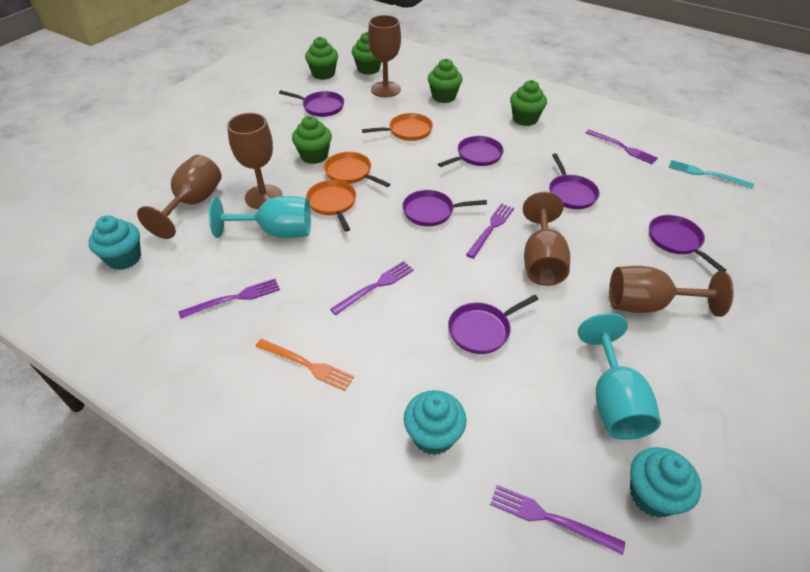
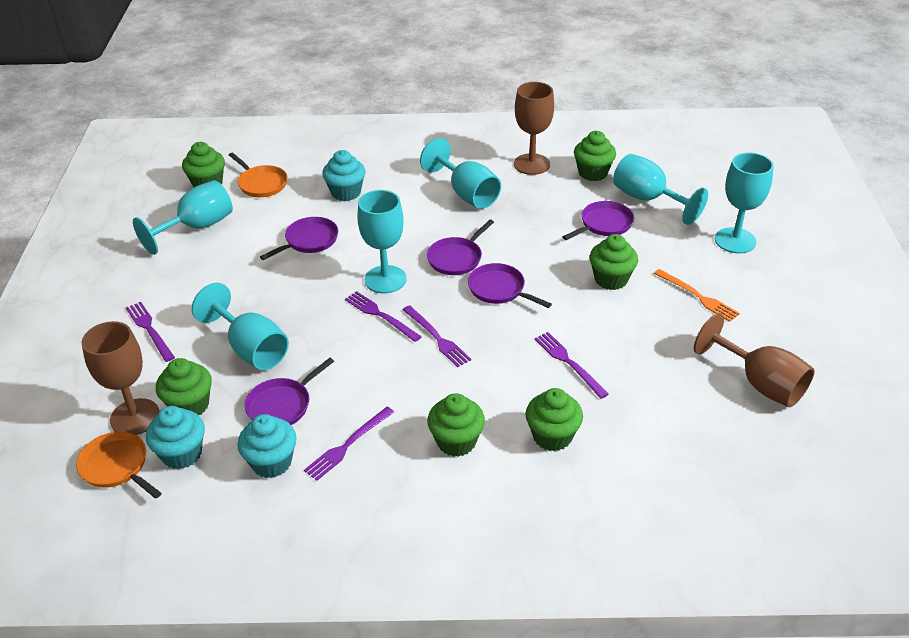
brown goblet: [137,155,221,239] [227,113,283,209] [368,15,401,97] [523,192,570,286] [609,266,734,317] = 5 -> [82,321,160,435] [514,82,554,175] [694,313,815,407] = 3
green cupcake: [292,116,332,164] [305,37,338,80] [352,32,382,75] [428,58,463,103] [510,80,547,126] = 5 -> [156,358,212,415] [182,142,225,187] [427,393,485,457] [525,388,583,451] [574,131,616,181] [589,234,638,290] = 6
orange pan: [306,180,356,232] [324,152,390,187] [362,113,433,141] = 3 -> [76,431,162,499] [229,153,287,197] = 2
purple pan: [279,90,344,117] [402,190,487,226] [438,136,504,167] [448,295,539,354] [549,153,600,209] [649,215,726,271] = 6 -> [245,358,334,425] [260,217,338,260] [427,219,494,275] [468,263,552,308] [562,201,634,240] = 5
turquoise fork: [668,160,754,189] = 1 -> none = 0
turquoise goblet: [209,196,311,238] [578,313,661,440] = 2 -> [133,180,233,255] [192,283,289,370] [357,190,407,293] [420,138,501,209] [613,154,708,225] [715,152,774,254] = 6

